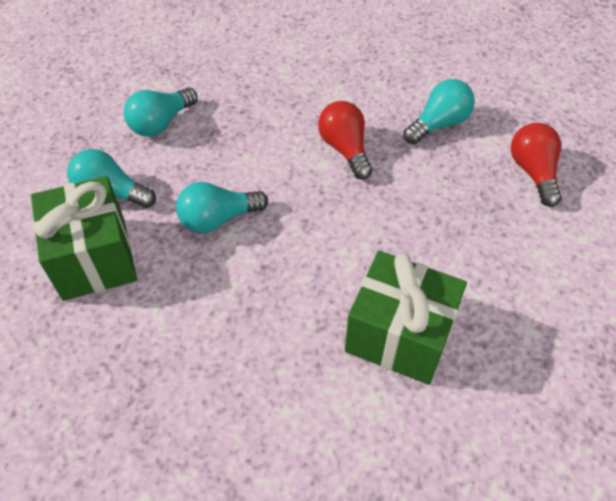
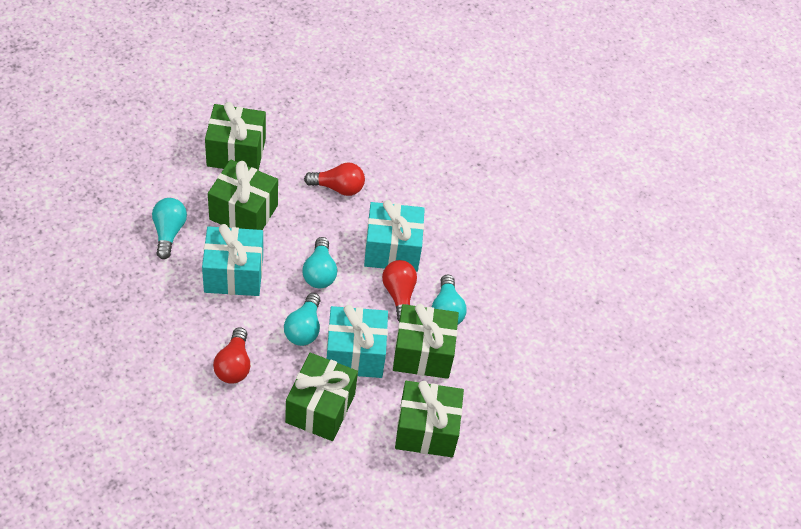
green gift: [31,176,137,301] [345,251,467,385] = 2 -> [205,102,266,171] [208,160,278,230] [285,353,358,441] [393,304,459,379] [395,381,464,457] = 5
red light bulb: [318,101,372,180] [511,123,562,207] = 2 -> [213,327,251,384] [304,163,365,196] [382,260,417,321] = 3
turquoise gift: none = 0 -> [202,224,263,296] [326,305,388,378] [364,200,425,272] = 3

